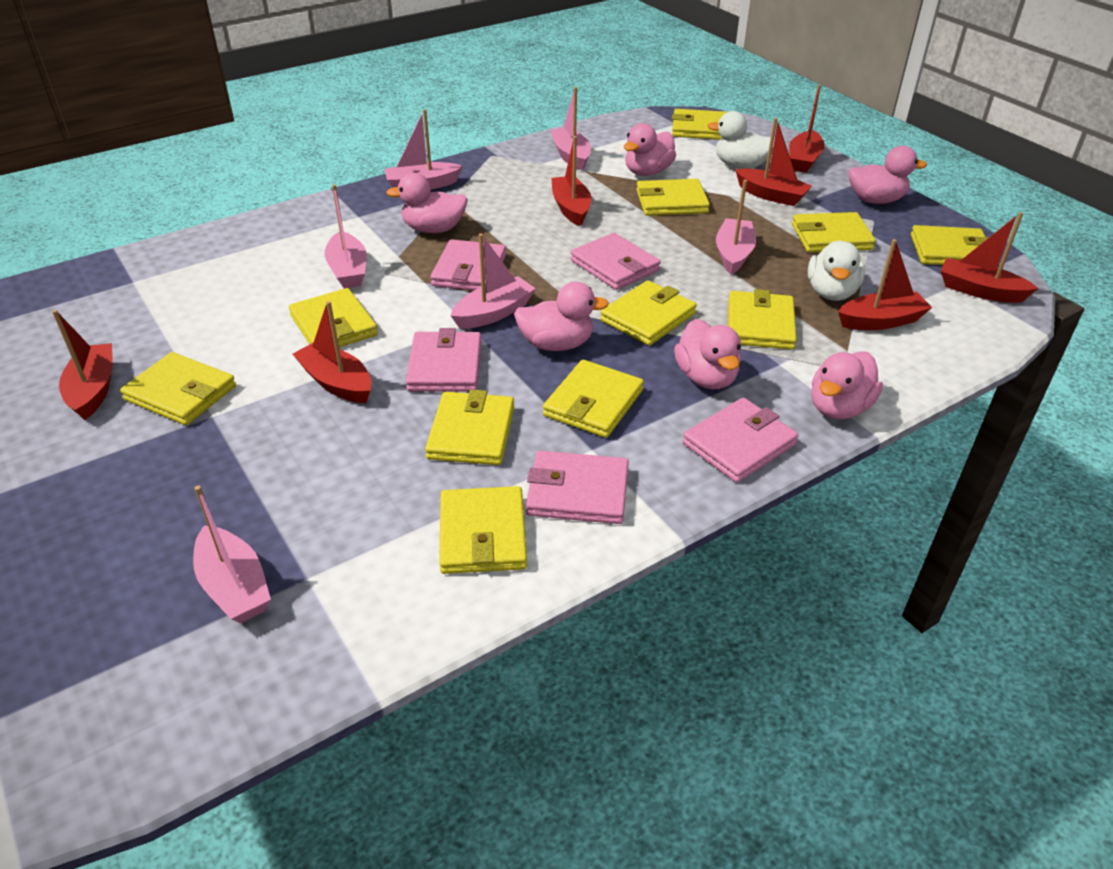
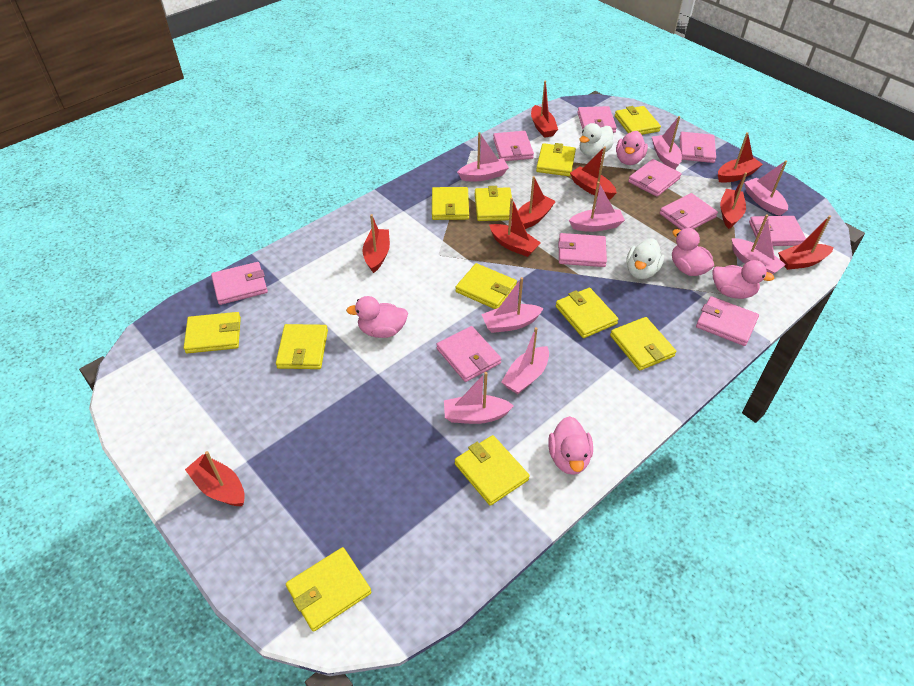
pink boat: [193,486,271,623] [325,184,367,288] [384,109,463,189] [451,234,536,329] [550,87,591,171] [716,180,756,275] = 6 -> [444,372,514,424] [457,132,509,181] [481,277,544,333] [501,327,549,394] [569,181,625,232] [652,116,682,169] [732,214,786,274] [744,160,788,216] = 8
pink duck: [386,173,468,233] [514,282,609,351] [624,123,676,176] [674,319,741,389] [811,351,883,419] [849,146,927,204] = 6 -> [346,296,408,338] [548,416,593,475] [616,131,648,165] [672,228,714,276] [713,260,774,299] = 5
pink wallet: [406,328,481,391] [430,239,506,290] [526,451,629,524] [570,233,661,290] [682,397,798,483] = 5 -> [211,262,268,305] [436,326,501,382] [493,131,534,161] [558,233,607,267] [577,106,617,133] [628,159,682,197] [660,193,718,230] [680,132,716,163] [696,296,759,346] [749,216,806,246] = 10
red boat: [52,310,113,420] [293,301,372,403] [551,136,592,226] [735,118,812,206] [789,84,825,173] [838,239,932,330] [941,212,1038,303] = 7 -> [185,451,245,506] [362,214,390,273] [489,198,541,257] [518,176,556,229] [531,81,558,138] [570,147,617,199] [718,132,763,183] [720,172,747,229] [778,215,834,270] = 9

